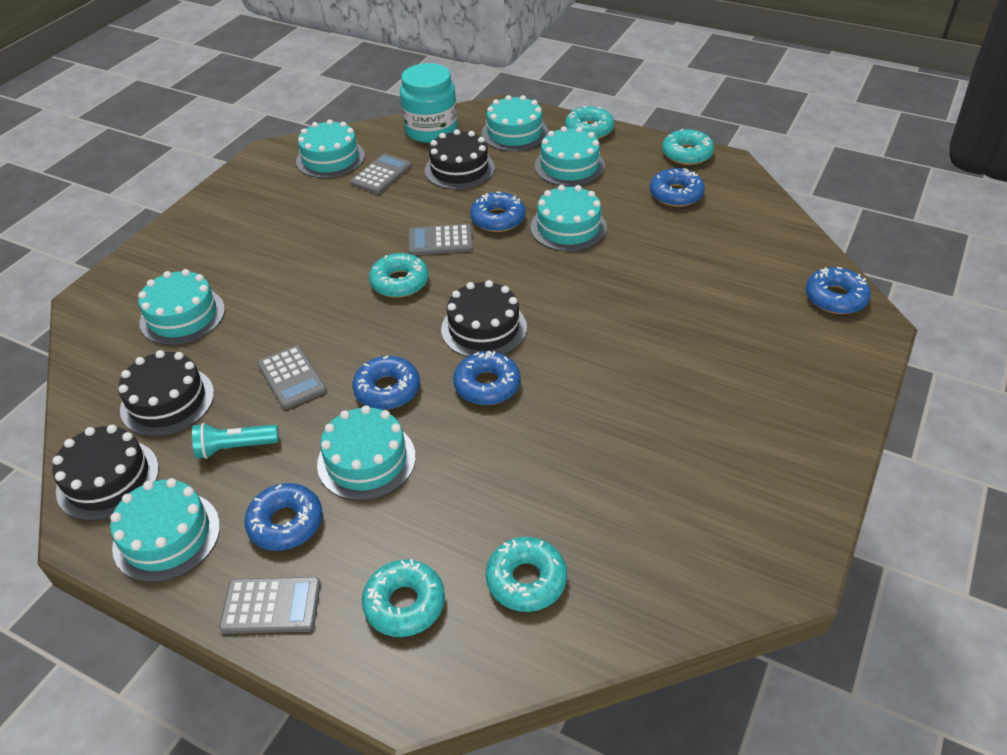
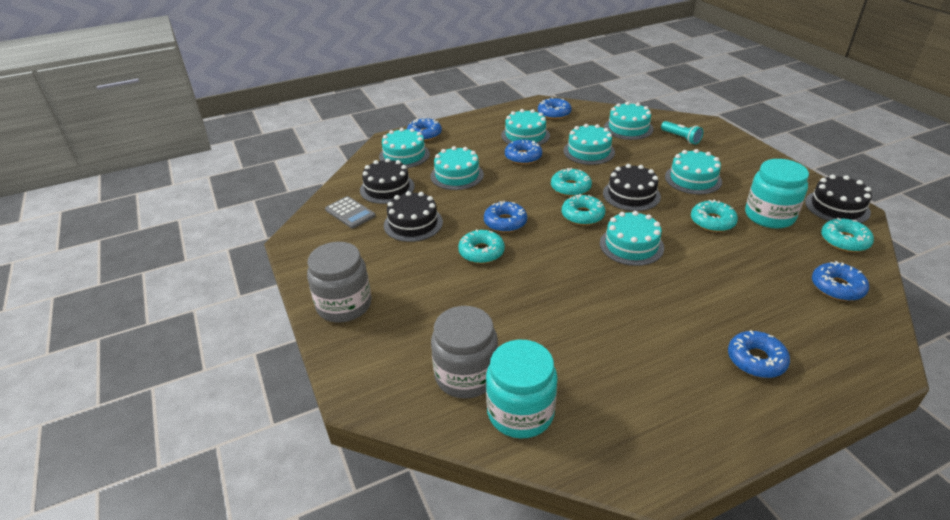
grey calculator: [219,577,321,634] [258,345,327,409] [350,153,412,194] [409,224,473,255] = 4 -> [325,196,375,229] = 1
grey jar: none = 0 -> [307,242,372,322] [431,306,498,399] = 2
turquoise jar: [400,63,458,143] = 1 -> [486,340,558,439] [745,159,809,229] = 2

